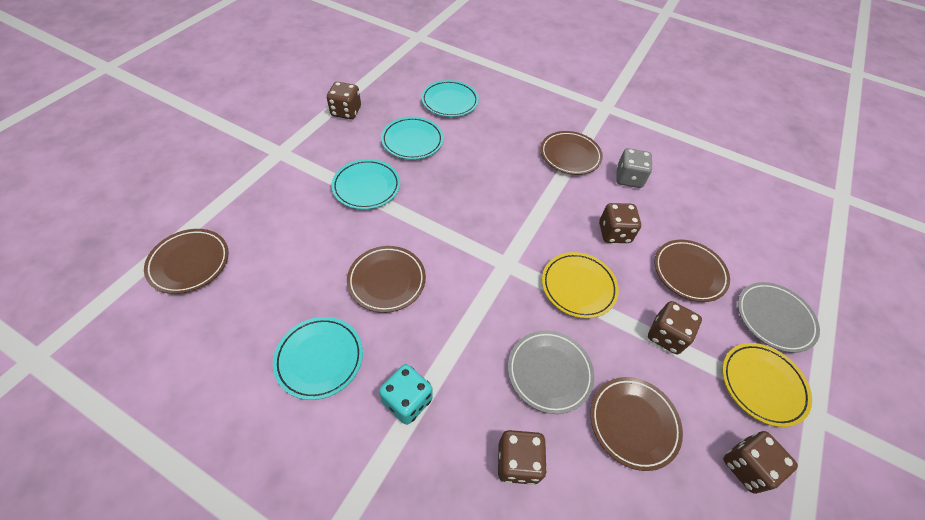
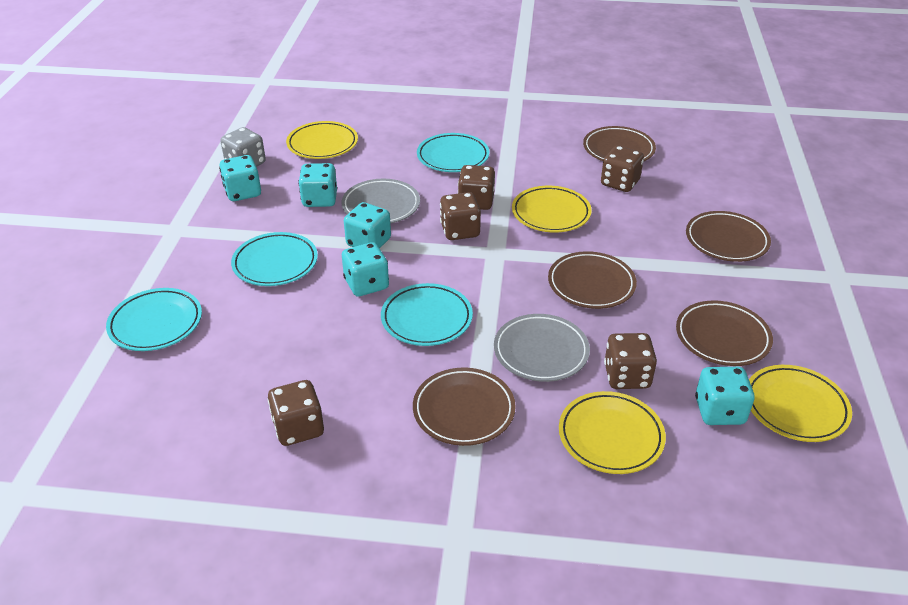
turquoise dice: [379,364,432,425] = 1 -> [219,155,261,201] [298,163,337,207] [342,242,389,297] [344,202,391,248] [695,367,755,425] = 5
yellow plate: [542,252,619,318] [722,343,812,427] = 2 -> [286,121,358,159] [512,186,592,232] [559,391,666,474] [749,365,852,442] = 4

